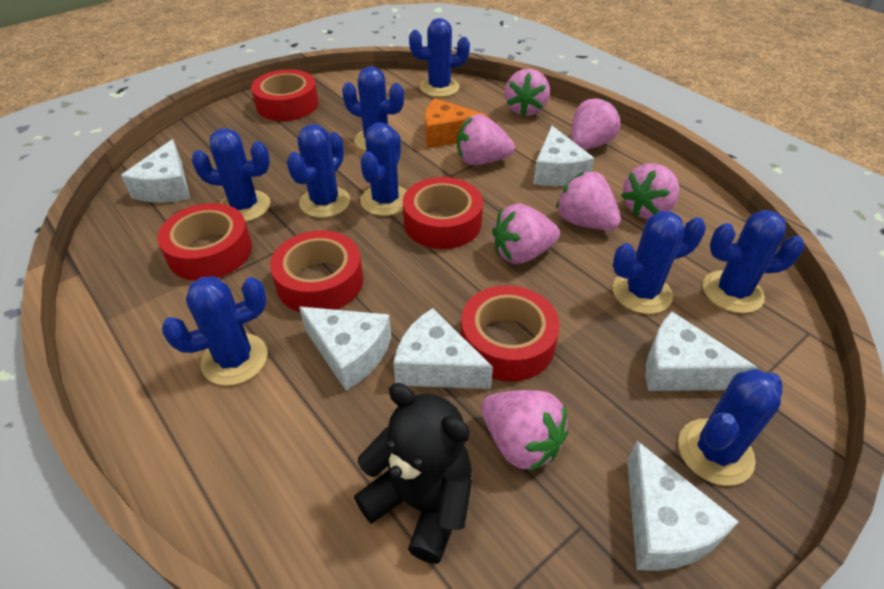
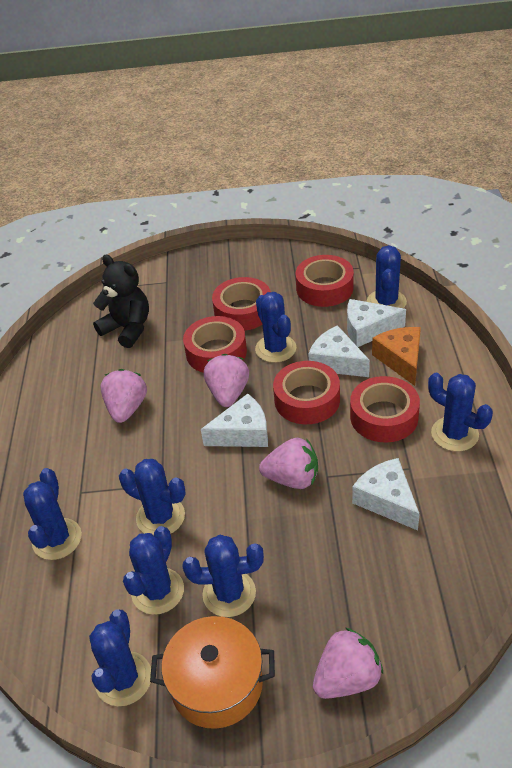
blue cactus: [162,276,268,386] [191,128,270,222] [286,124,350,218] [342,66,404,152] [361,123,407,216] [409,18,470,97] [612,211,706,314] [678,369,783,486] [703,210,804,313] = 9 -> [23,468,82,560] [89,610,151,706] [119,459,186,536] [123,526,184,615] [183,535,264,617] [255,292,296,363] [367,245,407,308] [428,373,493,451] = 8
orange pot: none = 0 -> [150,616,275,729] = 1
pink strawberry: [457,114,515,165] [481,390,568,472] [492,204,560,264] [505,69,550,116] [556,172,621,231] [571,97,621,150] [621,163,679,219] = 7 -> [100,369,147,423] [204,354,249,407] [259,438,318,489] [313,627,383,699] = 4
white cheese: [121,139,190,202] [299,307,391,390] [393,308,493,389] [533,126,594,186] [627,441,739,571] [646,312,758,391] = 6 -> [201,394,268,447] [308,325,370,377] [347,299,406,347] [352,458,420,530] = 4

